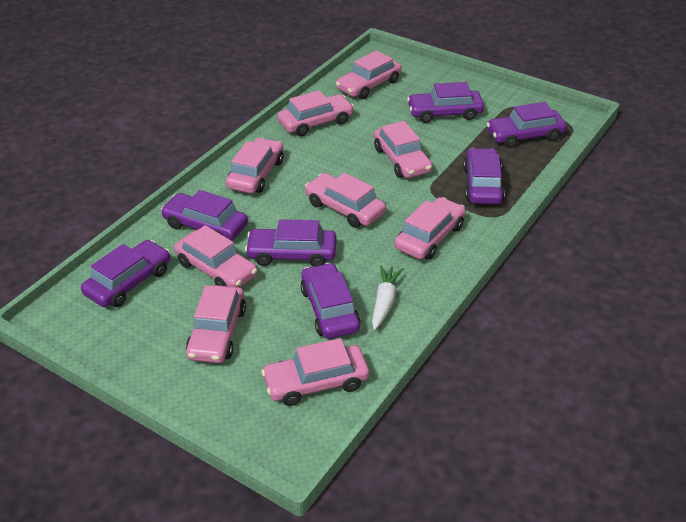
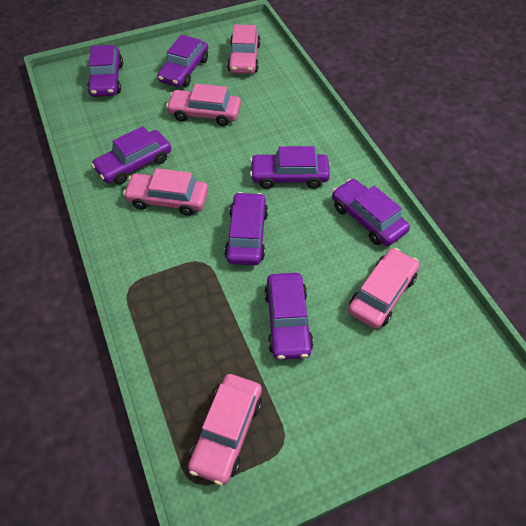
pink car: [174,225,257,288] [186,285,246,363] [226,138,284,194] [261,338,369,406] [277,90,354,136] [305,173,386,228] [336,51,402,99] [374,121,433,178] [394,197,466,259] = 9 -> [123,168,208,216] [166,84,241,126] [188,374,262,485] [227,25,260,74] [348,248,420,329] = 5
white carrot: [372,265,403,330] = 1 -> none = 0

